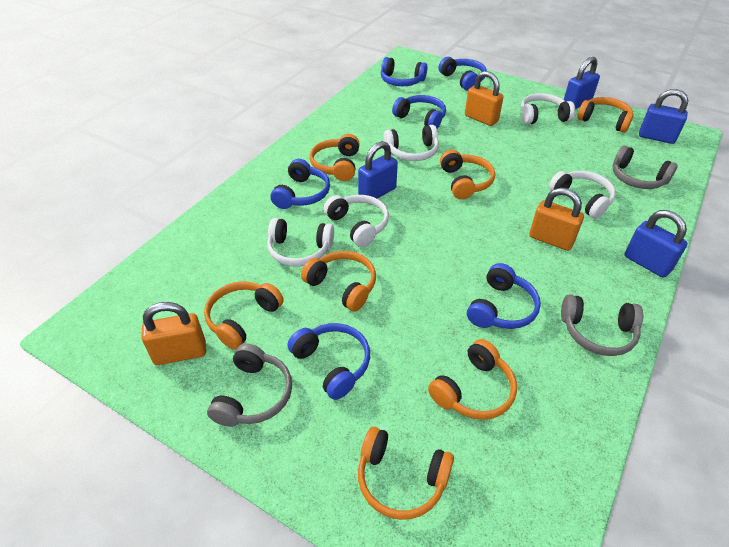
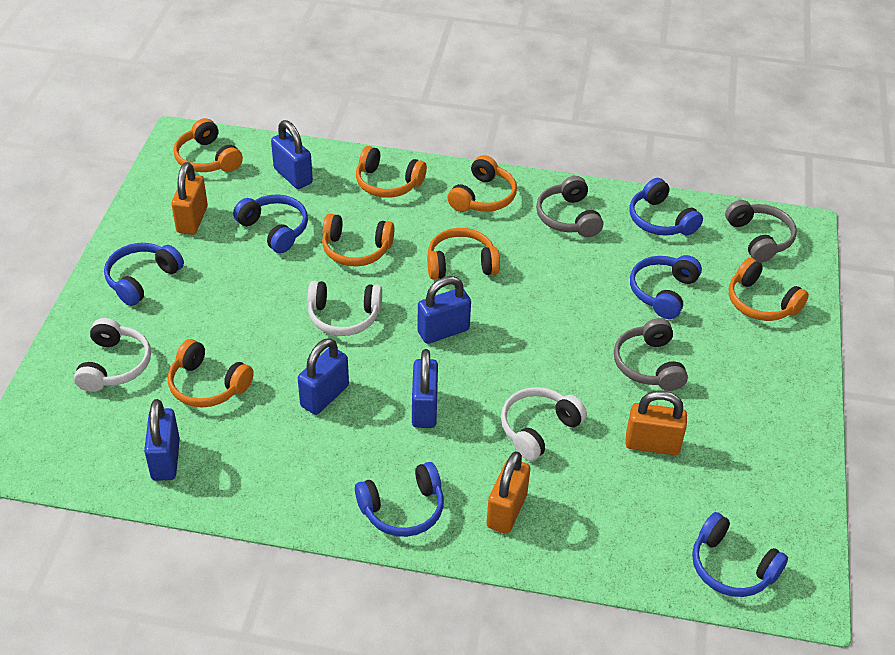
blue padlock: [358,141,398,199] [564,57,600,109] [625,210,688,278] [639,89,688,144] = 4 -> [144,399,180,481] [271,120,313,189] [298,338,349,415] [412,349,438,428] [417,276,471,344] = 5
white headphones: [267,218,334,266] [324,195,389,247] [383,125,439,161] [521,93,575,125] [549,171,616,219] = 5 -> [74,318,151,392] [308,281,382,336] [501,387,587,461] = 3

